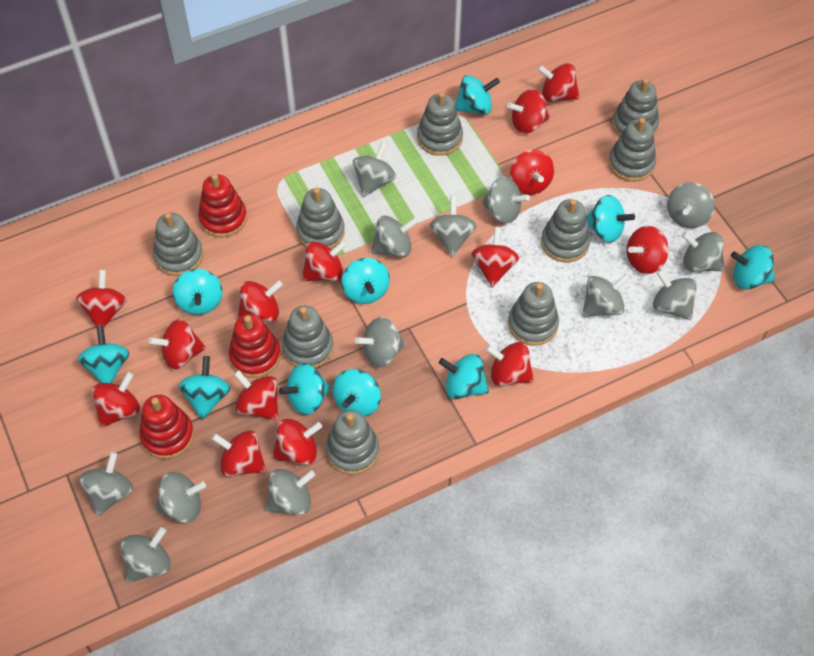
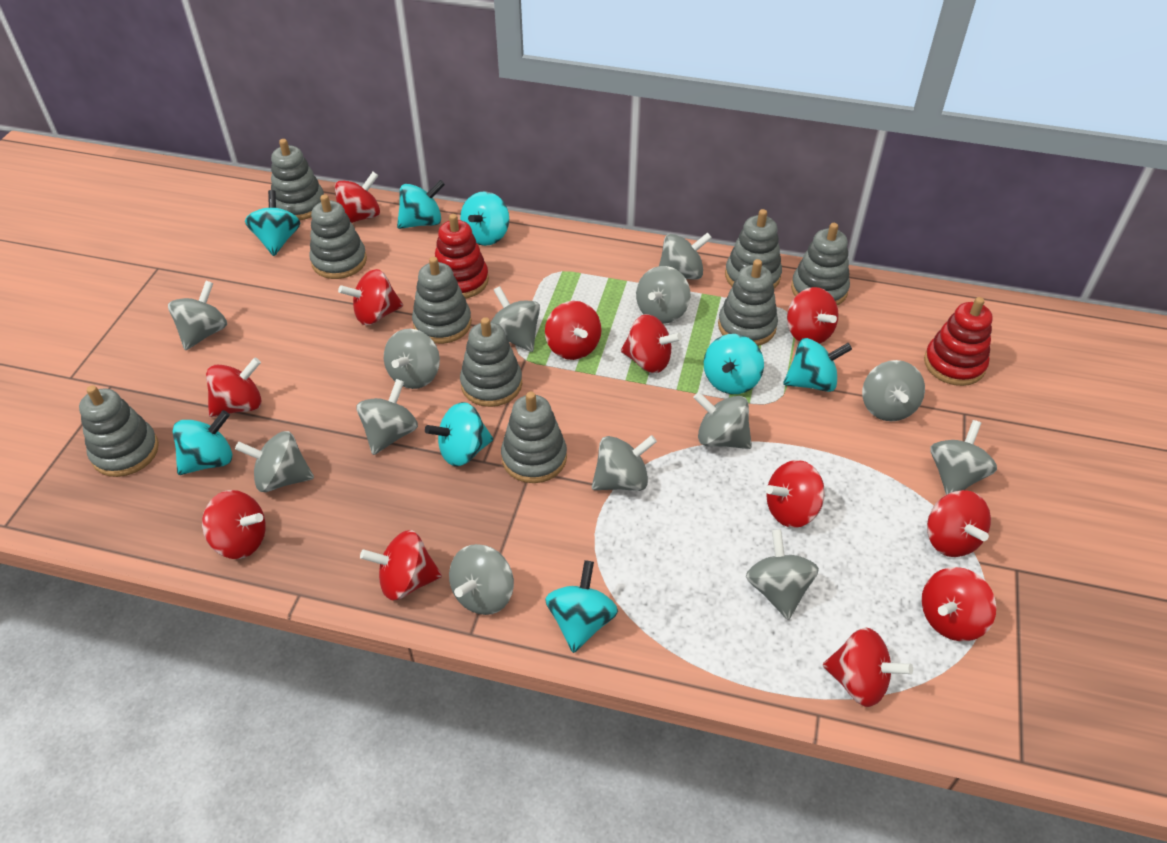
red spinning top: [76,270,127,327] [92,372,140,428] [148,319,206,369] [211,430,266,477] [234,370,278,420] [237,280,283,322] [272,419,322,465] [302,240,347,281] [471,227,519,287] [485,342,534,386] [507,89,550,134] [510,150,554,195] [537,63,580,102] [627,226,669,274] = 14 -> [202,490,266,559] [206,358,262,417] [335,172,380,223] [338,269,403,325] [360,530,442,600] [545,301,602,360] [621,314,682,373] [766,460,825,528] [787,287,839,344] [823,627,913,707] [922,567,996,641] [927,490,991,557] = 12
red stacking toy: [139,395,194,459] [198,174,247,237] [229,314,281,378] = 3 -> [435,214,489,299] [924,297,993,386] = 2
turquoise spinning top: [78,325,129,383] [173,269,222,315] [178,356,231,420] [279,363,331,415] [333,369,381,417] [342,258,390,304] [439,354,489,399] [455,75,500,115] [586,195,635,242] [731,245,775,289] = 10 -> [173,410,232,475] [245,190,301,256] [397,180,445,229] [425,402,493,466] [460,191,509,246] [545,560,618,653] [704,334,764,394] [783,338,852,392] = 8

